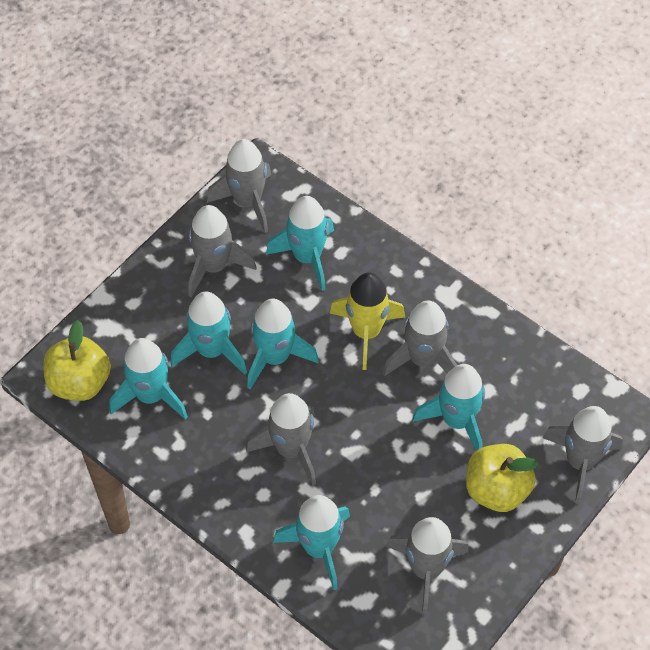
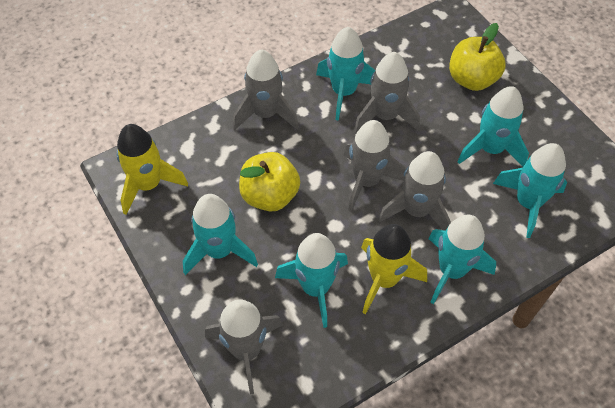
grey rocket: [189,205,256,298] [207,139,271,233] [246,393,316,485] [383,301,457,376] [386,517,469,614] [542,406,623,503] = 6 -> [205,299,283,395] [233,49,299,130] [344,120,406,212] [354,52,420,133] [378,151,451,231] = 5
yellow rocket: [330,273,405,370] = 1 -> [116,124,188,215] [361,224,427,314] = 2

